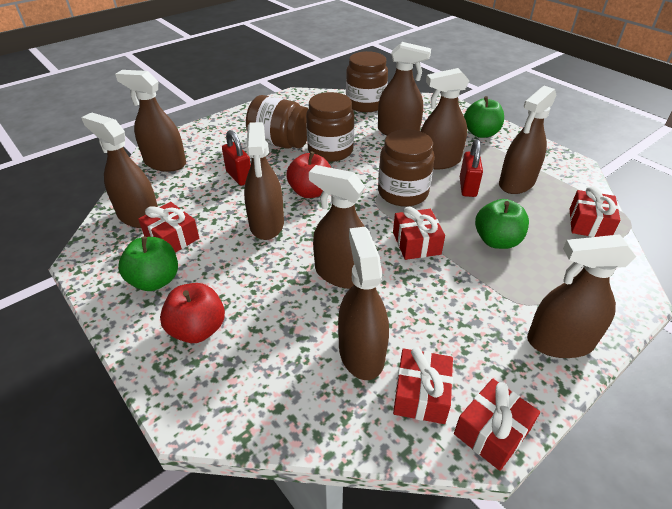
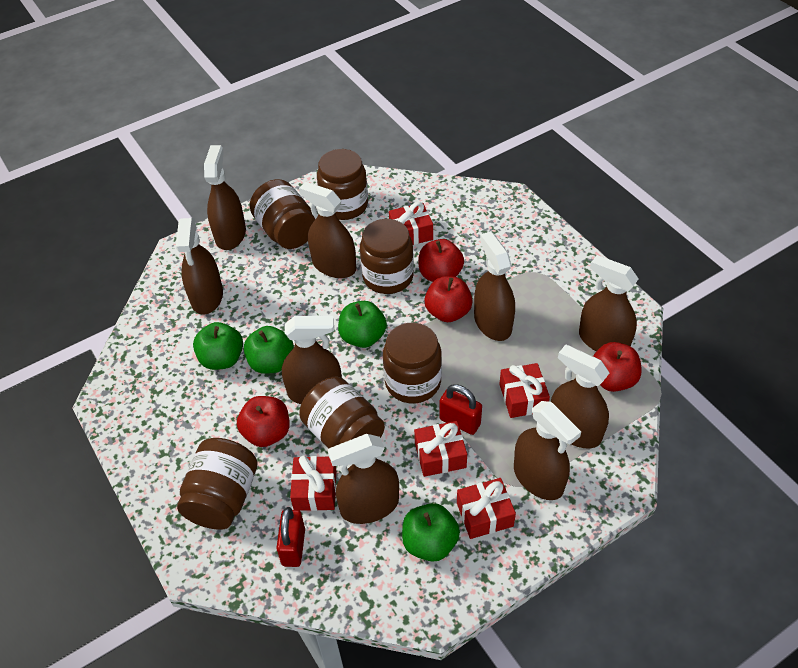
brown jar: [246,95,308,148] [306,92,354,162] [346,51,388,112] [378,129,435,207] = 4 -> [177,438,258,530] [250,179,315,249] [299,377,385,449] [317,149,368,220] [360,219,414,294] [383,323,442,403] = 6
green apple: [118,236,178,291] [464,96,504,138] [475,199,529,249] = 3 -> [193,322,243,370] [244,326,294,374] [338,301,387,348] [402,503,460,562] = 4
red apple: [160,283,225,343] [287,151,331,198] = 2 -> [237,396,290,447] [418,239,464,282] [424,276,473,322] [593,342,642,392] = 4

